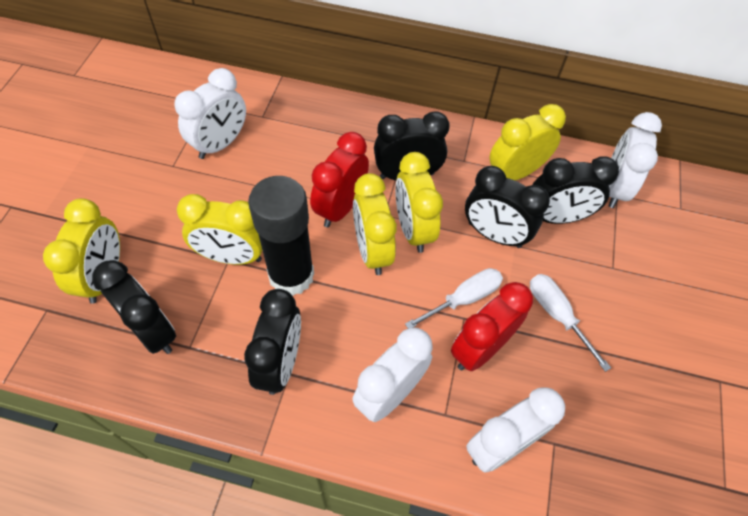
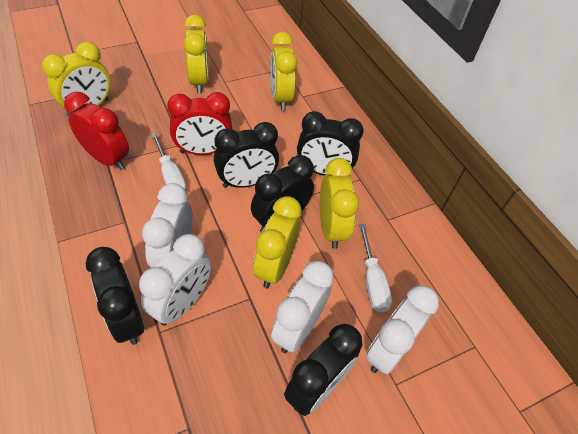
black glue stick: [248,176,314,296] = 1 -> none = 0

